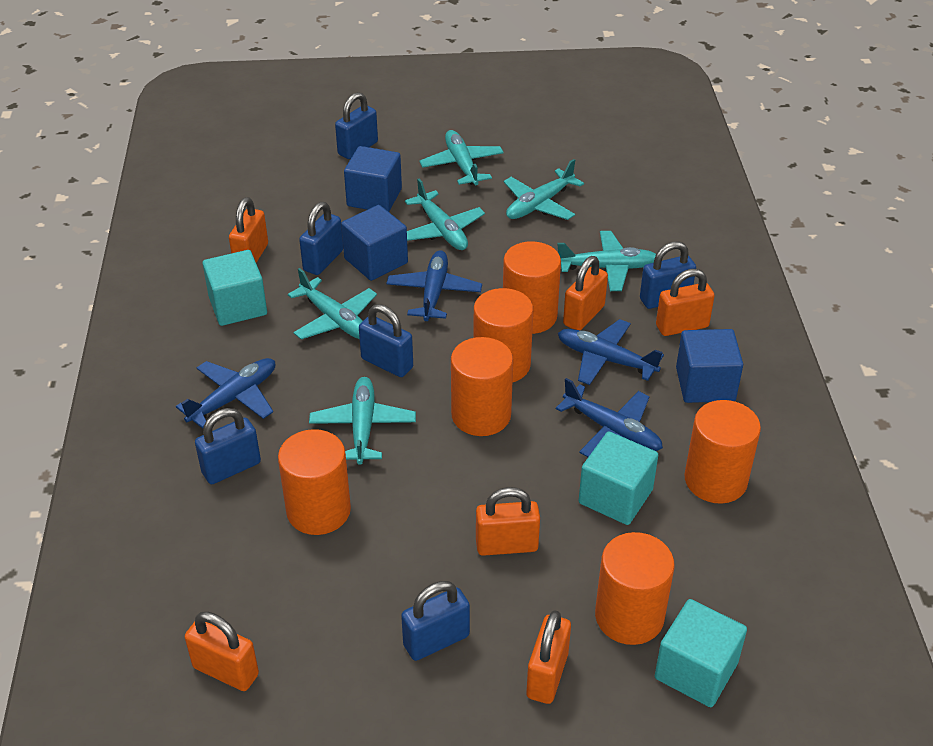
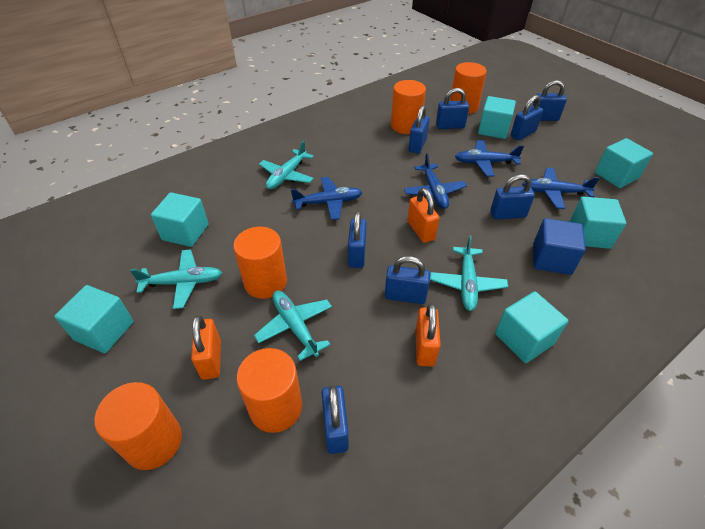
blue cube: [341,205,408,281] [344,146,402,212] [676,329,743,403] = 3 -> [533,218,586,275] = 1
blue padlock: [195,408,261,484] [299,202,343,275] [335,92,378,159] [359,304,413,377] [401,581,470,661] [640,241,696,309] = 6 -> [322,385,349,454] [348,211,367,268] [385,256,430,304] [409,105,430,154] [436,88,469,129] [490,174,535,219] [511,95,543,140] [533,80,567,121] = 8
orange cylinder: [278,429,351,535] [451,337,513,436] [474,288,533,383] [503,241,561,334] [595,532,675,645] [684,400,761,504] = 6 -> [94,382,182,470] [233,227,287,299] [237,348,302,433] [391,80,426,134] [450,62,487,114] = 5
orange padlock: [185,612,259,691] [229,197,268,263] [476,487,540,556] [526,610,571,704] [563,256,608,330] [656,269,714,336] = 6 -> [191,315,221,380] [408,188,439,243] [415,303,441,367] = 3
turquoise cube: [202,250,267,326] [579,431,658,525] [655,599,747,707] = 3 -> [54,285,134,353] [151,192,209,247] [478,96,516,139] [495,291,568,363] [569,197,626,249] [595,138,653,188] = 6
turquoise plane: [288,268,377,339] [309,377,416,465] [405,179,485,250] [420,130,504,185] [504,159,584,220] [557,231,656,291] = 6 -> [130,249,222,309] [254,291,332,361] [259,141,314,189] [430,235,508,311] = 4

